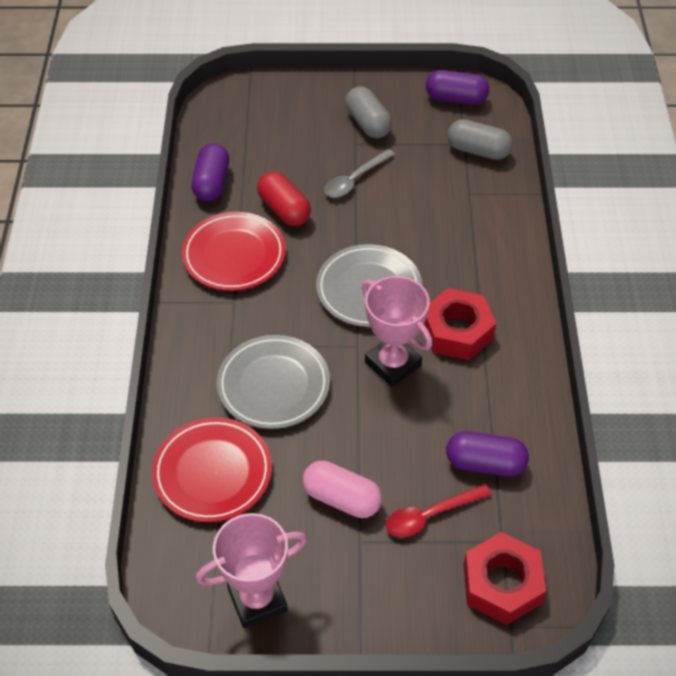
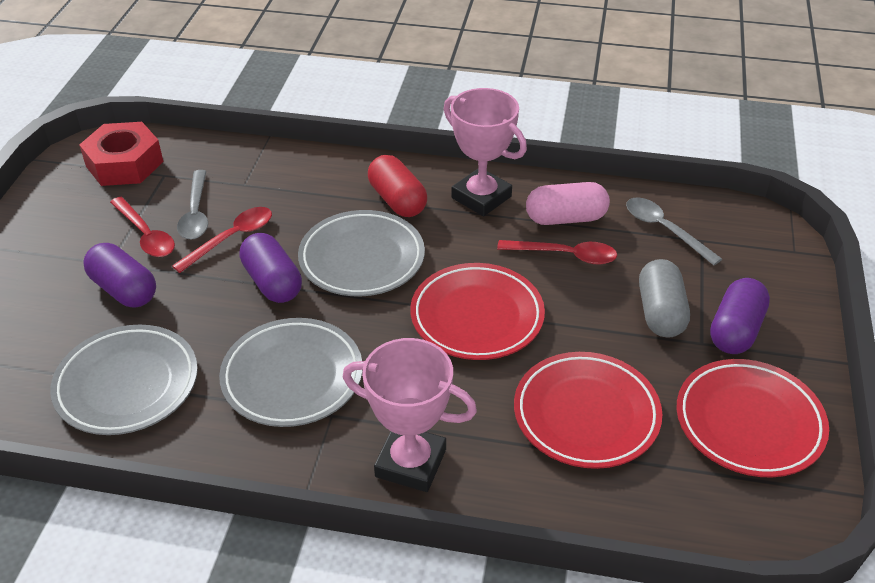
grey capsule: [345,86,392,138] [447,119,513,160] = 2 -> [639,259,690,338] = 1
grey plate: [217,335,330,429] [316,244,422,327] = 2 -> [50,325,198,435] [219,318,363,427] [298,210,425,296] = 3
grey spoon: [324,149,395,198] = 1 -> [177,170,208,239] [626,197,722,265] = 2
red nut: [424,288,496,360] [464,532,546,625] = 2 -> [79,122,163,186] = 1
red plate: [152,417,272,522] [182,212,286,291] = 2 -> [410,263,545,360] [514,352,662,469] [677,359,829,478] = 3
red spoon: [386,484,492,537] = 1 -> [110,197,175,257] [172,207,272,273] [497,240,617,265] = 3

